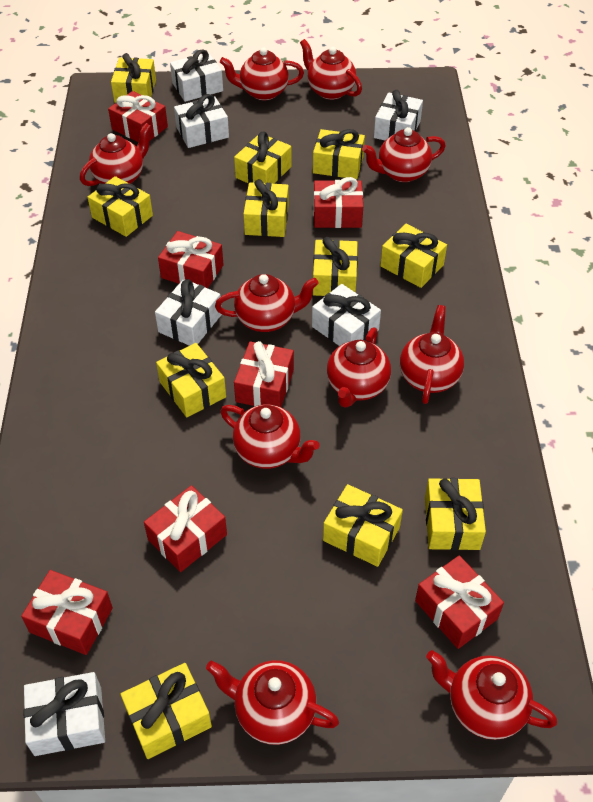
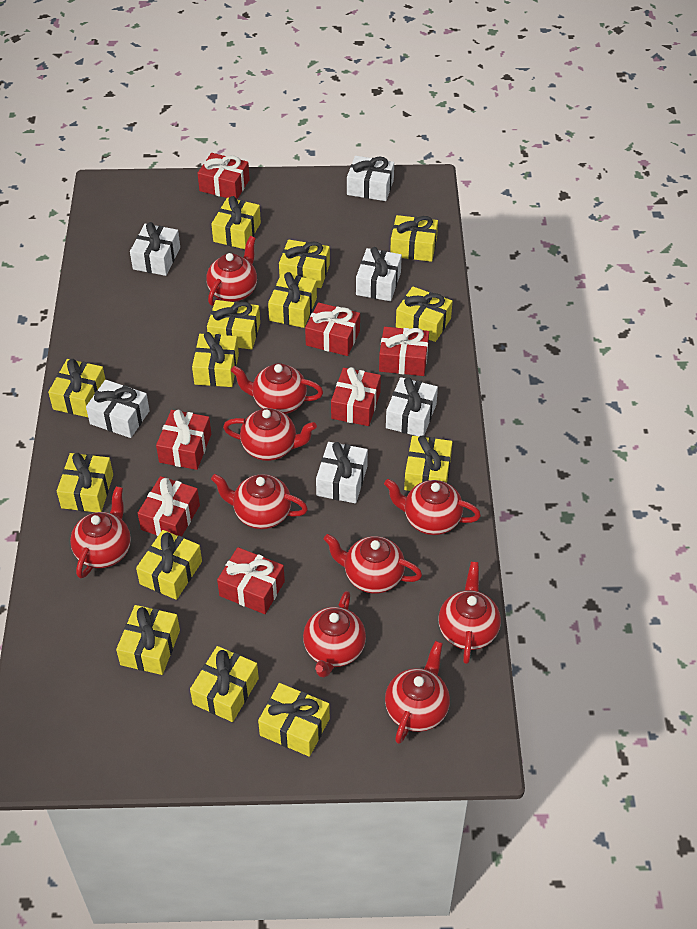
yellow gift: [88,176,153,237] [111,53,156,103] [121,663,212,759] [156,343,226,417] [234,132,292,184] [243,179,289,237] [313,129,365,179] [313,237,358,296] [323,484,403,567] [380,224,447,288] [425,478,486,550] = 11 -> [48,359,106,417] [57,453,113,512] [116,605,180,675] [136,530,202,600] [190,646,259,722] [192,332,239,387] [207,300,260,350] [211,196,261,249] [258,683,330,757] [268,272,317,328] [279,240,330,288] [390,215,438,262] [396,287,453,342] [404,435,452,491] = 14

